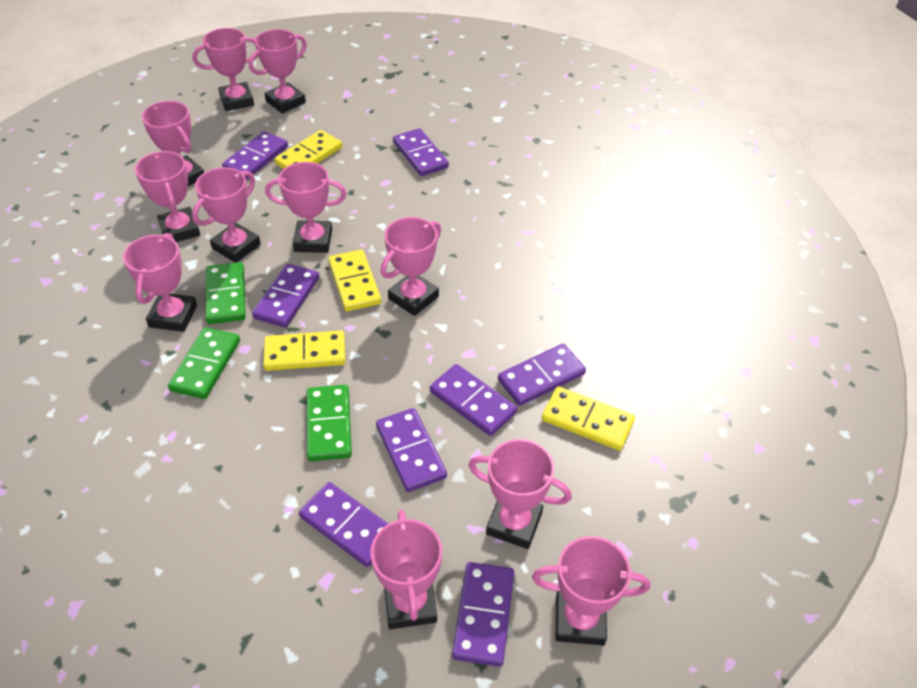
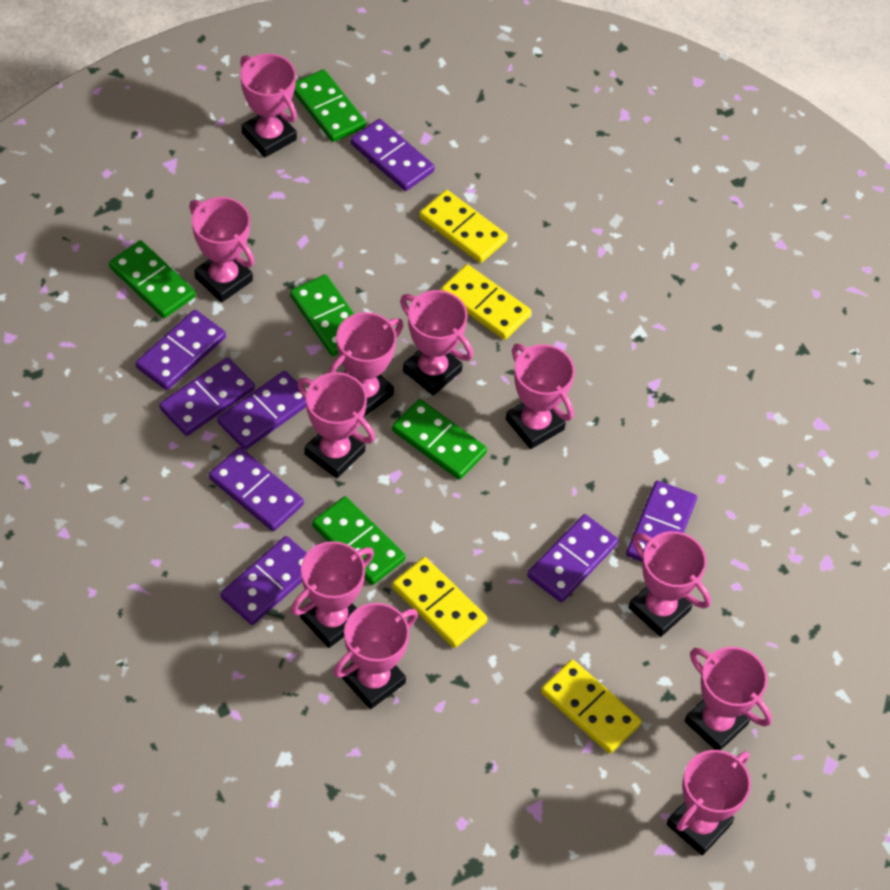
green domino: [168,327,240,399] [205,262,246,324] [307,385,352,461] = 3 -> [109,240,196,318] [290,275,354,356] [294,69,366,142] [312,496,406,585] [392,399,487,480] = 5

